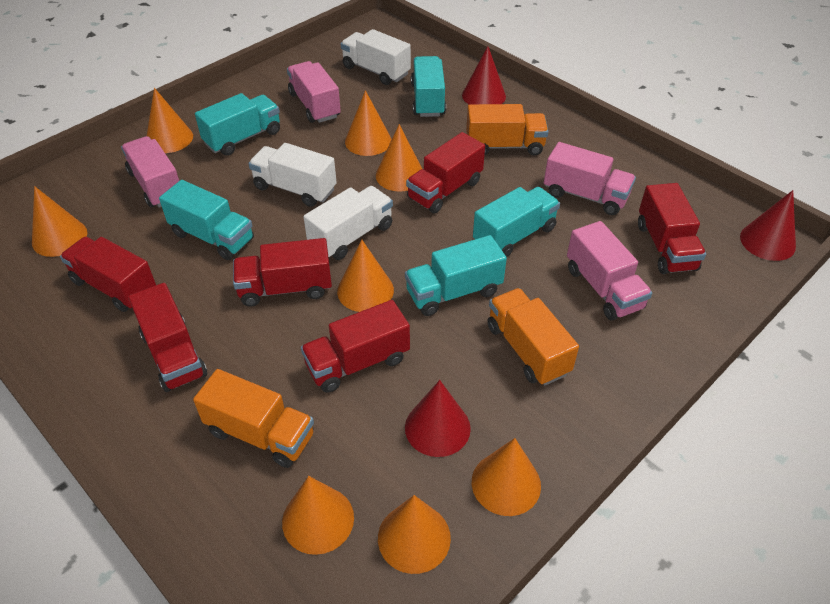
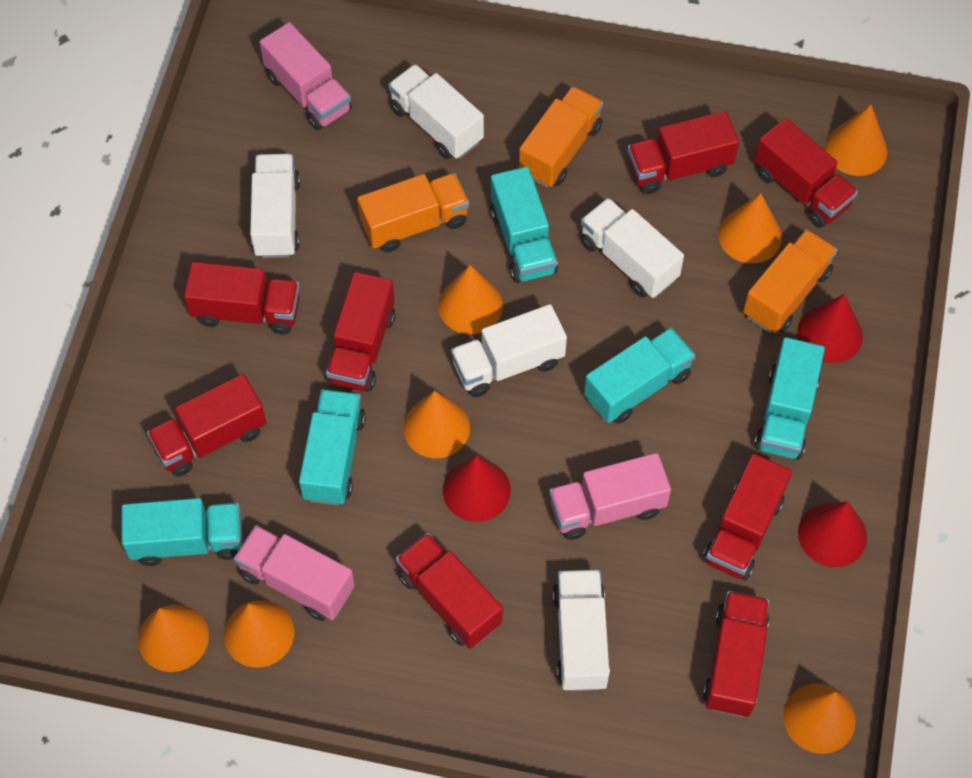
orange cone: [32,186,87,257] [147,88,193,153] [282,476,354,555] [337,240,394,312] [345,90,391,156] [376,124,422,192] [378,495,451,574] [472,438,541,516] = 8 -> [138,604,209,672] [224,600,294,668] [403,391,470,458] [438,265,503,334] [718,193,782,264] [783,684,856,754] [825,105,888,176] = 7
pink truck: [121,136,179,208] [287,61,341,123] [544,142,636,215] [567,221,652,320] = 4 -> [234,525,355,621] [260,22,352,130] [549,453,671,540] = 3
red truck: [60,237,156,312] [128,283,207,392] [233,238,332,307] [301,300,410,393] [406,132,485,213] [638,183,706,274] = 6 -> [147,374,267,477] [184,262,300,334] [326,272,395,392] [396,533,503,649] [627,111,739,194] [703,454,792,580] [703,591,769,717] [754,118,858,228] = 8
white truck: [248,143,337,207] [303,186,393,260] [341,29,411,85] = 3 -> [250,154,300,258] [388,64,484,159] [451,304,567,397] [553,570,610,691] [581,198,684,298] = 5

